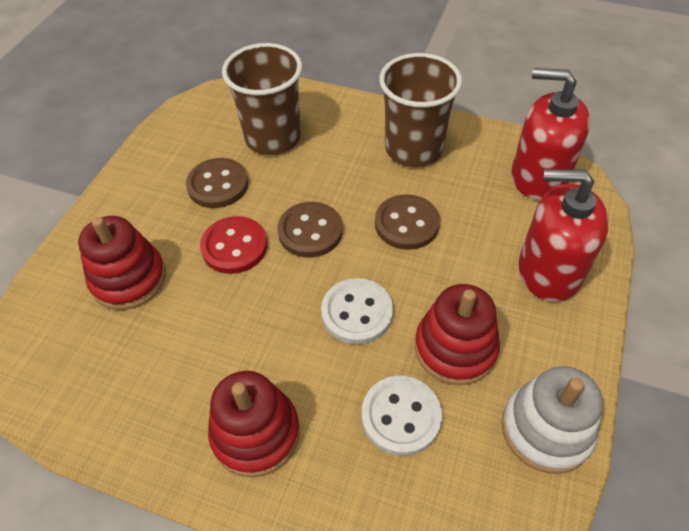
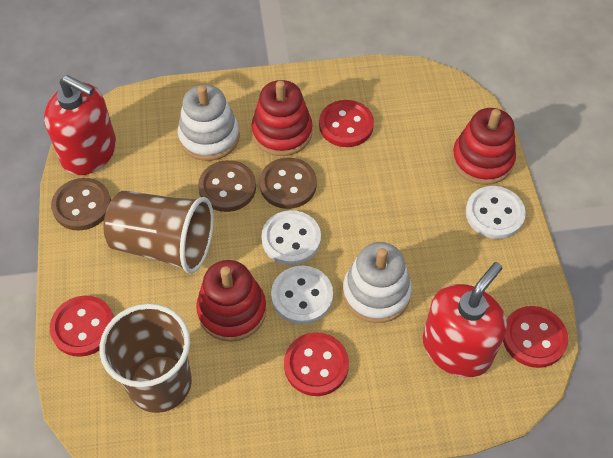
red button: [200,216,267,274] = 1 -> [50,296,114,357] [284,332,349,396] [319,100,374,147] [503,306,568,368] = 4
white button: [321,278,393,344] [362,376,442,456] = 2 -> [261,210,321,265] [271,266,333,324] [465,186,526,239] = 3
white stacking toy: [502,366,603,474] = 1 -> [178,85,240,161] [343,242,412,323] = 2

